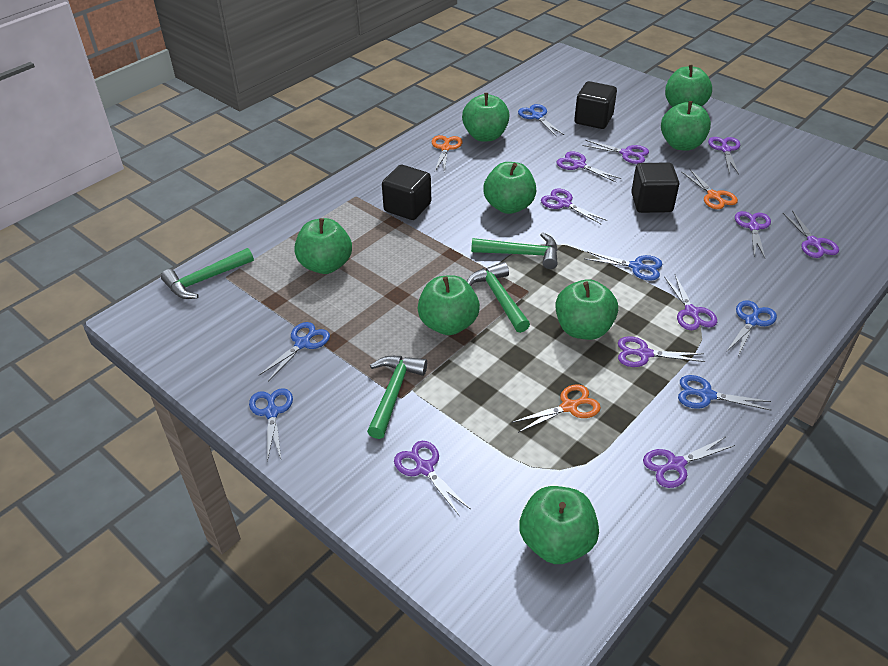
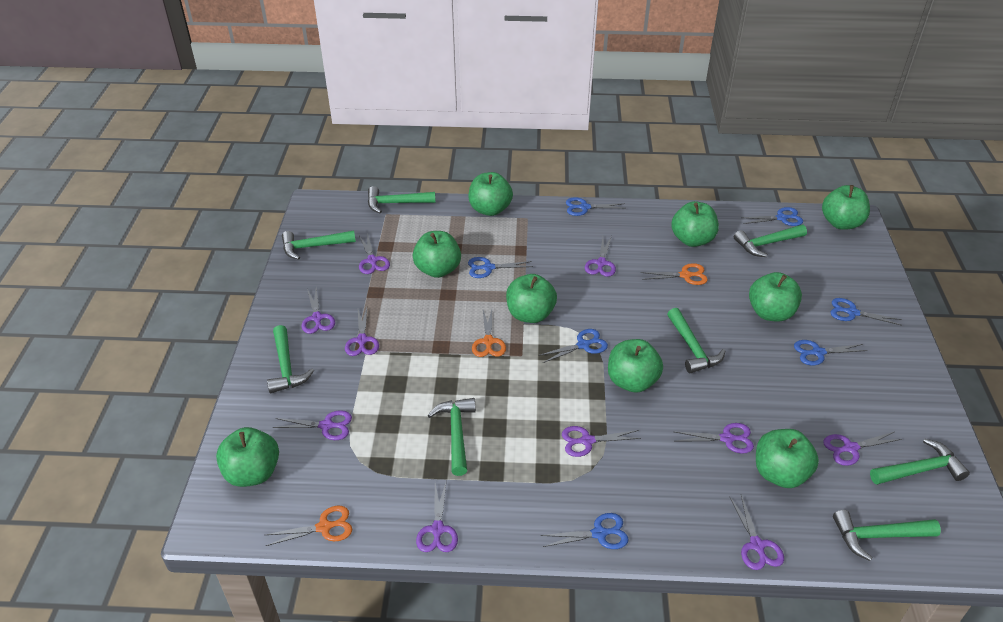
black cube: [382,165,431,220] [574,81,617,129] [631,162,679,213] = 3 -> none = 0
blue scissors: [249,388,293,462] [259,322,330,381] [518,104,564,137] [585,251,662,281] [678,375,771,410] [727,300,777,356] = 6 -> [468,257,533,278] [538,329,608,363] [541,513,628,549] [566,197,625,216] [741,207,803,226] [794,340,868,365] [830,298,902,326] = 7
green apple: [294,218,352,274] [418,275,480,335] [462,93,510,141] [483,162,536,214] [519,486,599,564] [555,279,618,340] [661,101,711,150] [665,64,712,107] = 8 -> [216,427,279,487] [413,231,461,278] [468,172,513,216] [506,274,557,323] [608,339,663,393] [671,201,719,247] [749,272,802,321] [756,429,819,488] [822,185,870,230] = 9
green hammer: [161,248,254,299] [367,356,427,439] [467,262,530,333] [471,232,558,269] = 4 -> [267,325,314,393] [282,230,356,260] [368,186,436,213] [427,398,476,476] [667,308,725,373] [734,225,807,257] [833,510,941,561] [870,438,970,485] = 8

